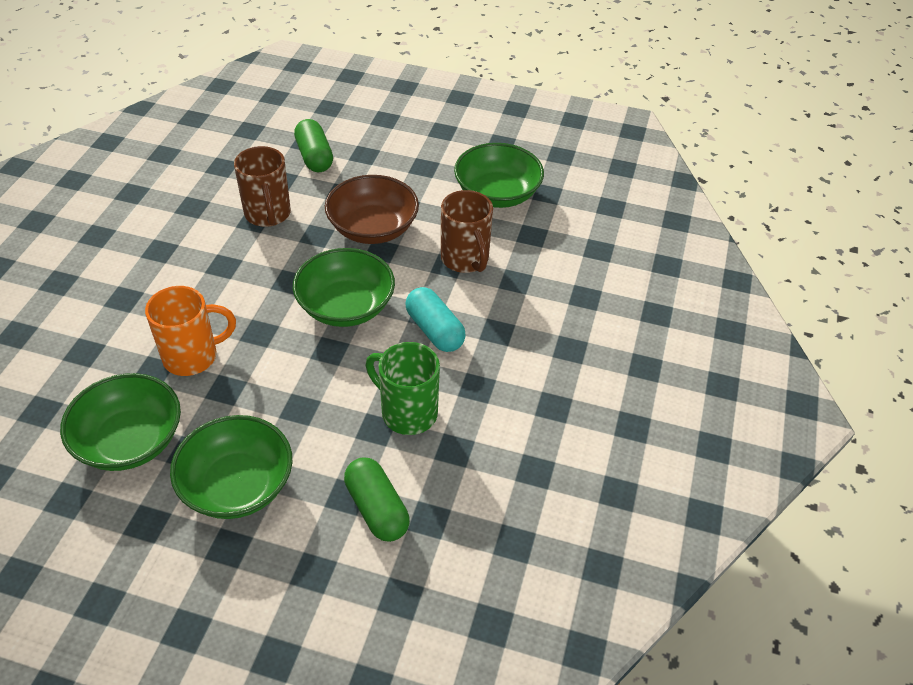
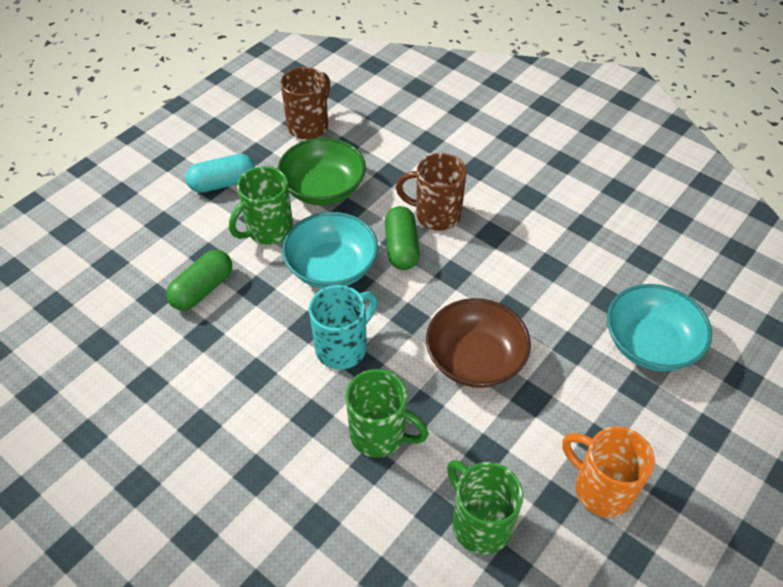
green bowl: [60,373,181,471] [170,415,292,519] [293,248,395,327] [454,143,544,208] = 4 -> [277,137,366,205] = 1
green mug: [366,342,440,435] = 1 -> [229,166,293,245] [346,369,429,458] [447,460,523,555] = 3
turquoise bowl: none = 0 -> [282,212,378,289] [607,284,712,371] = 2
turquoise mug: none = 0 -> [309,285,377,369] = 1

